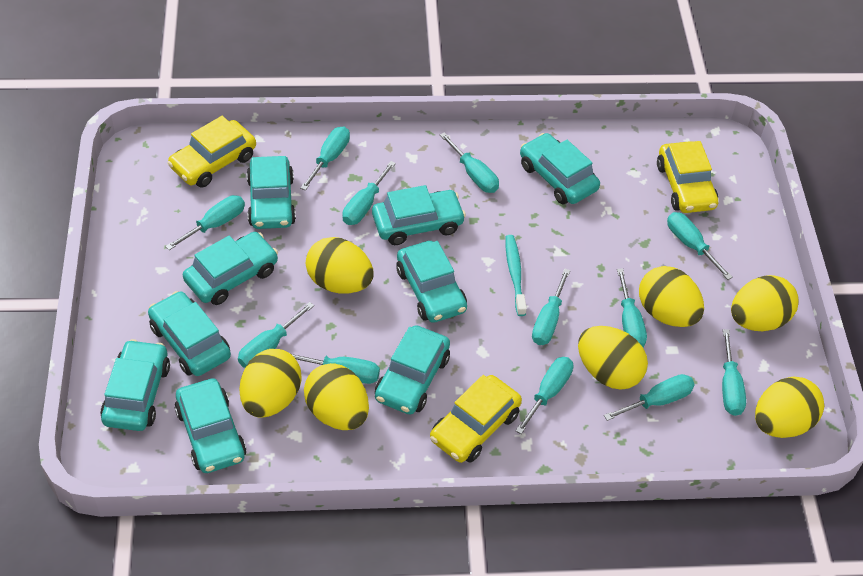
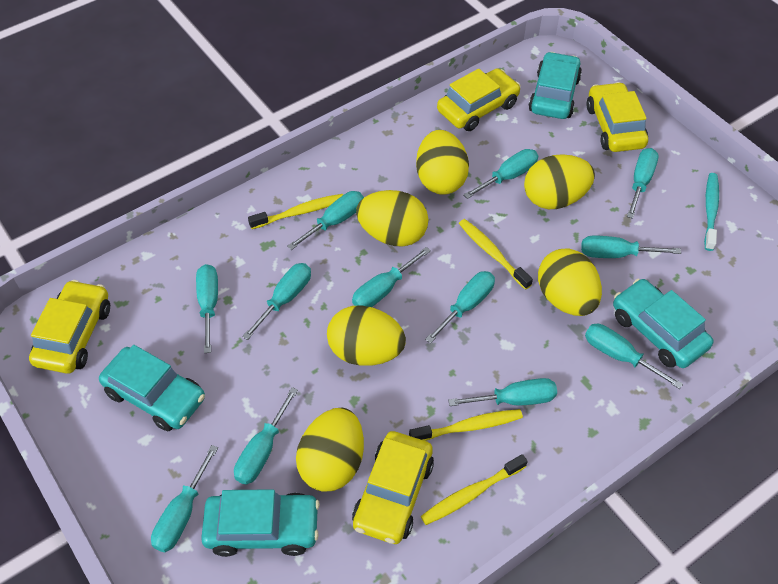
turquoise car: [100,339,170,431] [148,291,231,376] [175,378,246,473] [183,232,278,305] [247,156,296,229] [372,185,466,245] [375,325,450,415] [396,241,467,323] [520,133,600,204] = 9 -> [99,345,205,431] [201,489,320,557] [528,52,582,119] [613,279,713,368] = 4
yellow car: [167,116,256,188] [430,375,522,463] [657,141,718,213] = 3 -> [29,280,110,374] [352,431,434,544] [437,68,521,131] [586,82,648,152] = 4
yellow egg: [240,349,301,418] [304,363,369,430] [306,237,373,294] [578,326,648,390] [639,266,704,327] [731,275,798,331] [755,377,824,438] = 7 -> [296,408,364,492] [327,305,406,366] [356,190,428,247] [416,130,469,195] [524,154,595,209] [538,249,602,316] = 6
yellow toothbrush: none = 0 -> [248,194,343,229] [409,409,523,441] [421,454,528,525] [459,219,533,290] = 4

